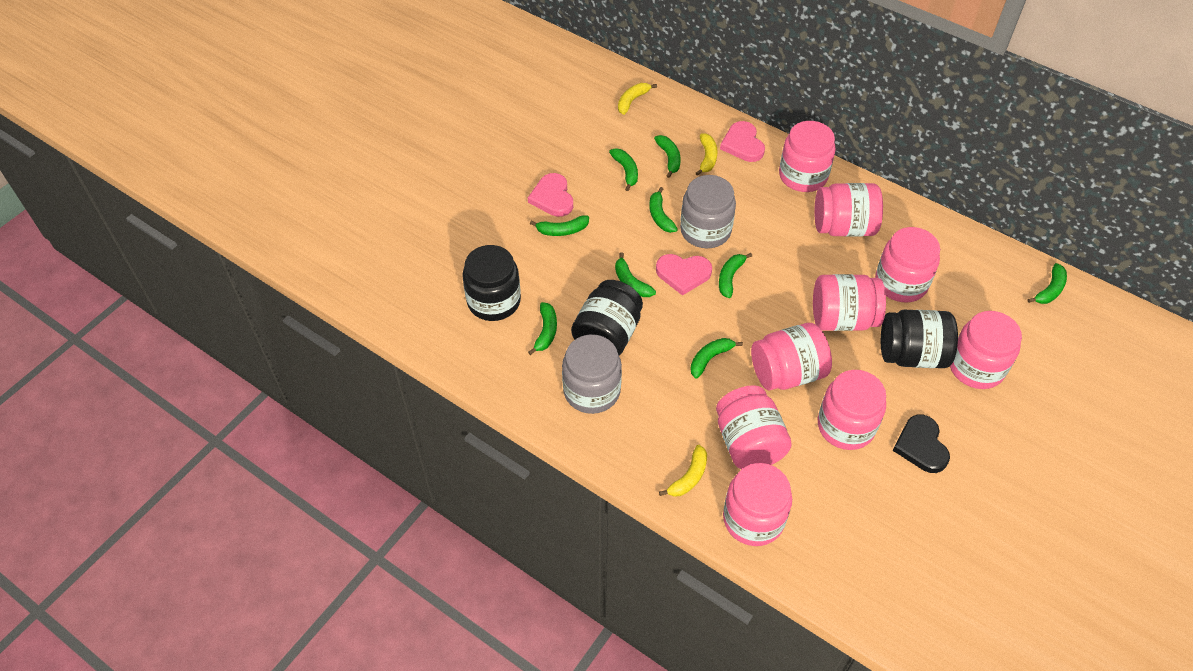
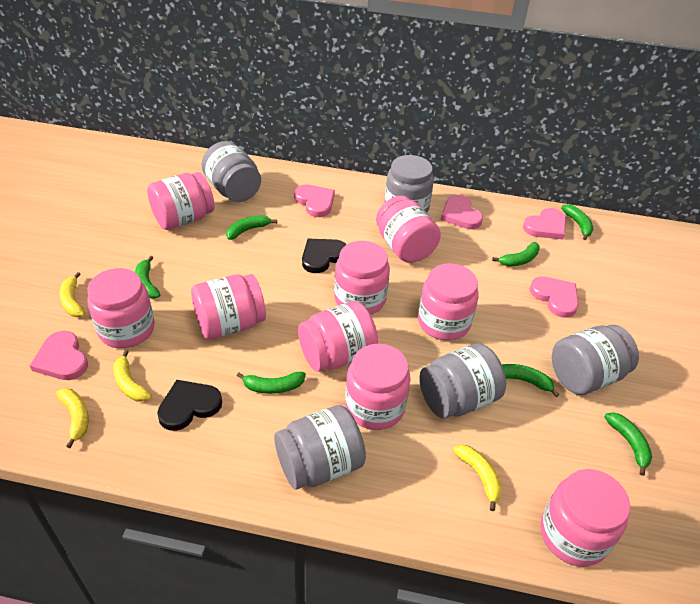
black heart: [893,415,950,473] = 1 -> [157,380,222,431] [302,239,347,273] = 2
black jar: [463,245,521,321] [571,280,643,355] [881,310,958,368] = 3 -> none = 0
green banana: [528,302,557,355] [530,215,589,236] [609,148,638,191] [615,252,656,297] [650,187,678,233] [654,135,681,178] [690,338,743,378] [719,253,752,298] [1028,263,1067,304] = 9 -> [135,256,160,299] [226,215,277,240] [237,372,306,394] [492,242,540,267] [502,364,559,397] [561,204,593,240] [605,412,652,476] = 7
grey jar: [562,334,622,414] [680,175,736,248] = 2 -> [202,141,261,202] [274,405,366,490] [385,155,434,213] [419,343,506,419] [552,325,639,395] = 5
pink heart: [528,173,573,217] [656,254,712,296] [720,121,765,162] = 3 -> [30,331,88,380] [294,185,335,217] [441,195,483,229] [523,208,566,240] [530,276,579,318] = 5
yellow banana: [618,83,657,115] [659,445,707,497] [696,134,718,176] = 3 -> [56,388,89,448] [59,272,85,317] [113,350,152,402] [453,445,502,511] = 4

